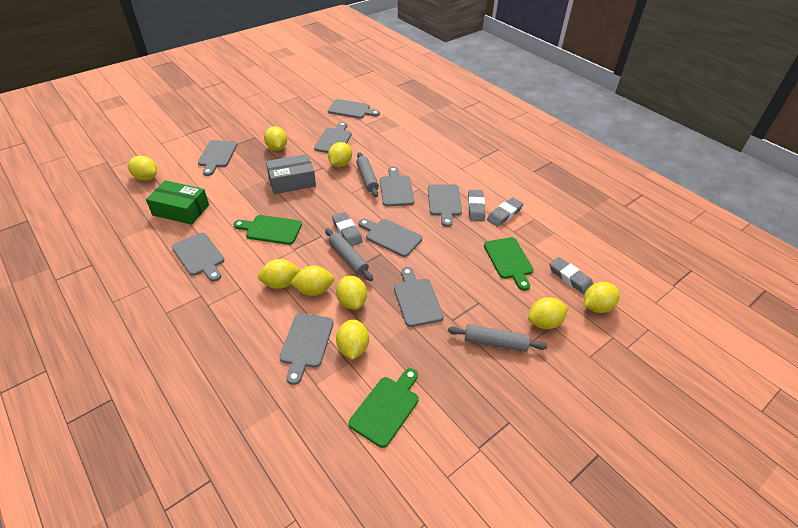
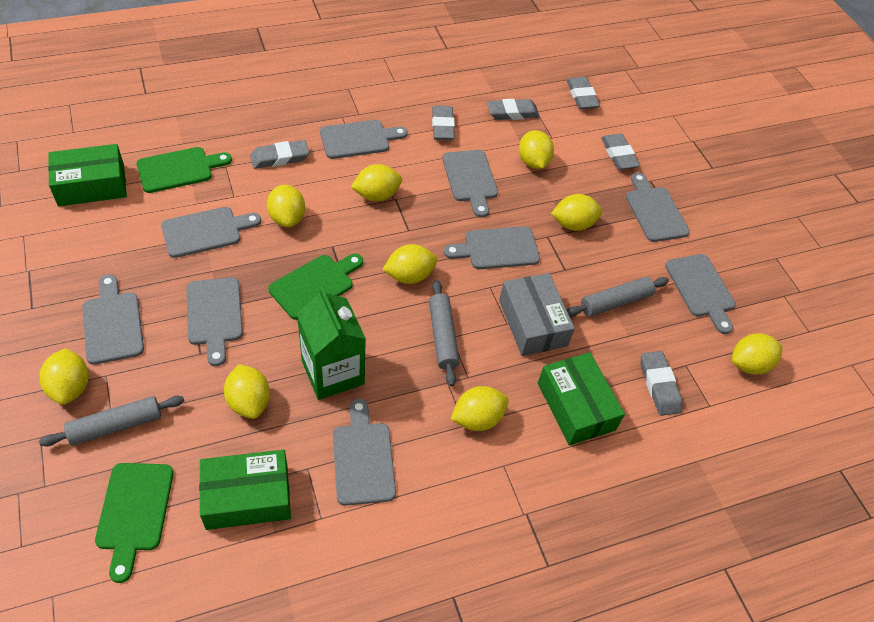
green box: [146,180,209,225] = 1 -> [48,144,127,207] [199,450,291,530] [538,352,625,446] = 3
green carton: none = 0 -> [297,287,366,400] = 1
grey eraser: [332,212,363,246] [468,190,485,221] [487,197,523,227] [549,257,593,295] = 4 -> [250,140,309,169] [432,106,455,140] [487,99,540,120] [567,77,600,109] [601,134,640,170] [641,351,682,416] = 6

